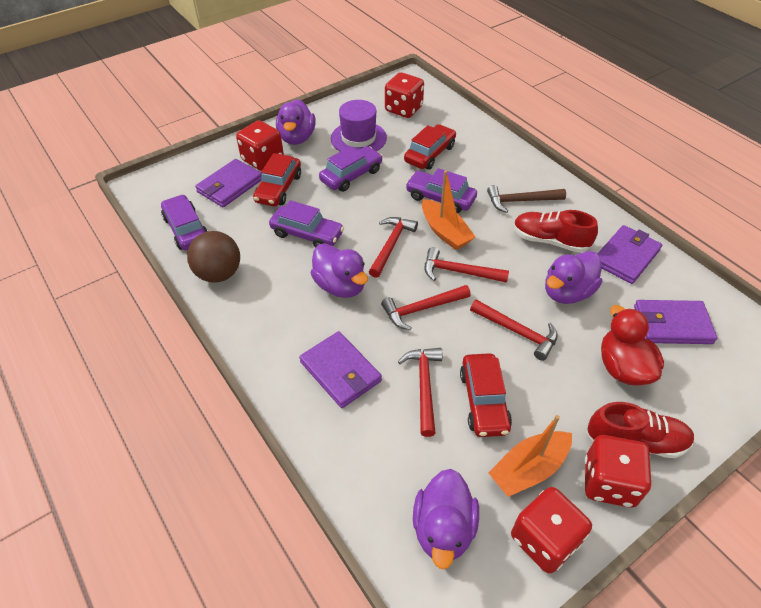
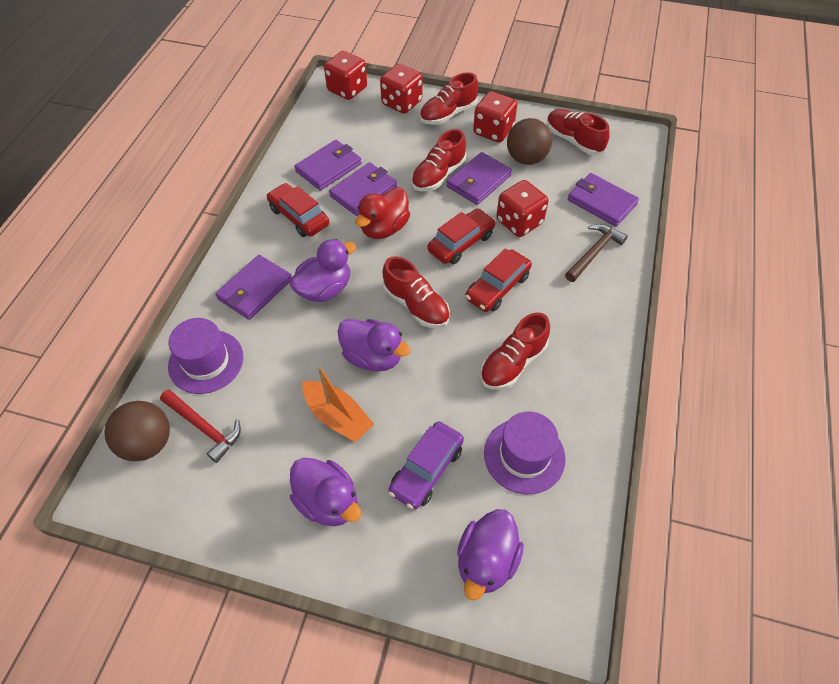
brown ball: [187,231,240,283] = 1 -> [104,401,170,461] [507,118,552,165] = 2
orange boat: [422,171,475,250] [488,415,572,497] = 2 -> [302,366,374,442] = 1
purple car: [161,194,208,250] [269,200,344,248] [319,146,383,192] [405,168,477,213] = 4 -> [388,421,464,510] = 1
purple hat: [331,100,387,151] = 1 -> [168,318,243,394] [484,411,566,494] = 2
purple wallet: [195,159,262,207] [299,331,382,408] [598,225,662,284] [634,300,717,344] = 4 -> [215,255,292,320] [294,140,362,191] [329,162,397,216] [447,152,512,205] [568,173,639,227] = 5
red hammer: [369,217,418,278] [381,285,471,330] [398,348,443,437] [425,247,509,283] [470,299,558,361] = 5 -> [160,389,241,463] = 1
red shoe: [514,210,598,253] [586,402,695,458] = 2 -> [382,256,450,328] [411,129,466,191] [420,72,478,125] [480,312,550,390] [547,109,610,155] = 5

